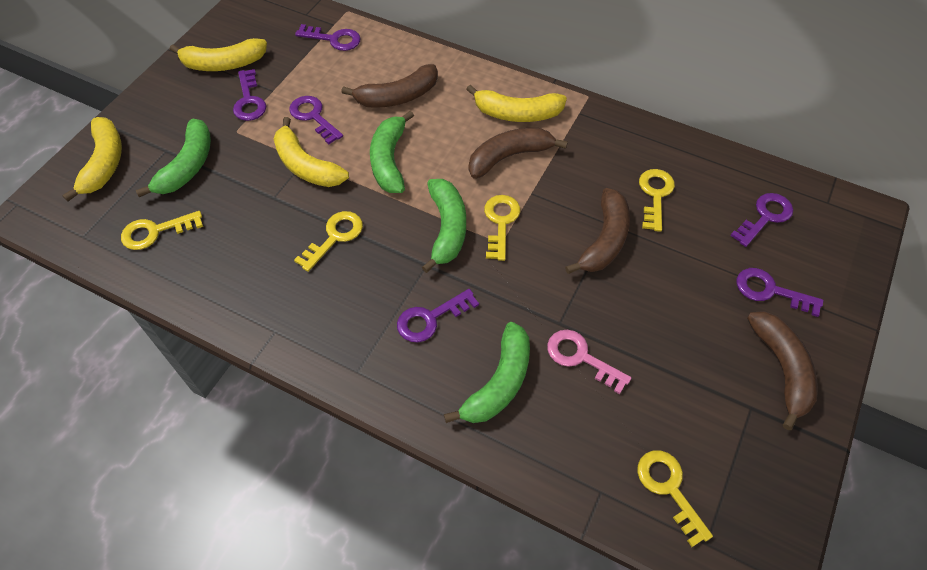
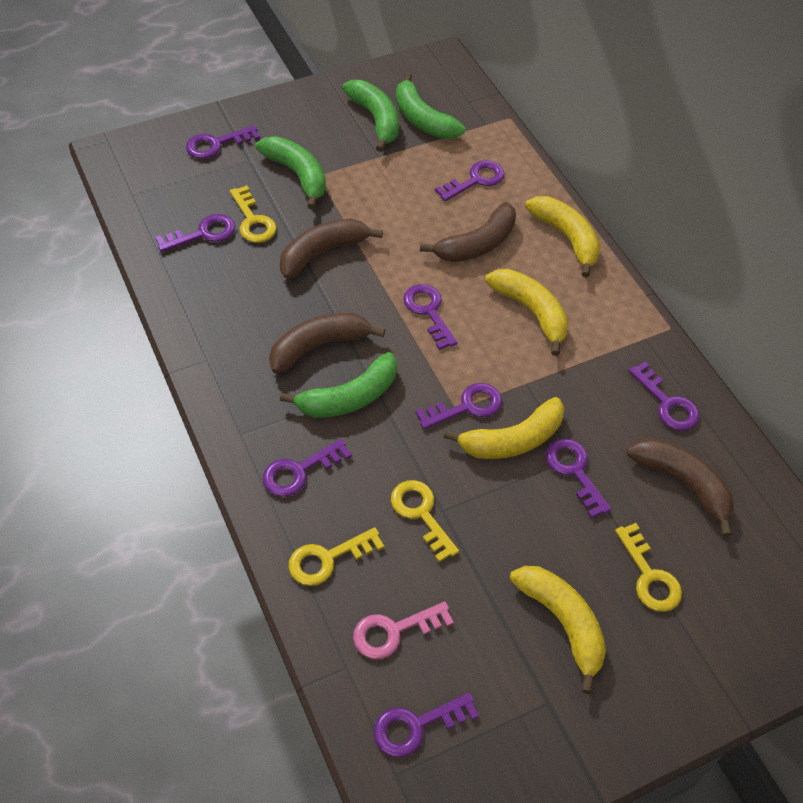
purple key: [233,69,266,121] [289,96,343,144] [295,24,361,51] [397,289,479,342] [730,193,793,247] [737,268,823,317] = 6 -> [155,214,235,252] [186,125,260,159] [263,439,352,497] [373,693,479,758] [403,284,458,350] [416,383,502,429] [435,160,505,201] [545,439,611,518] [629,361,700,431] = 9
yellow key: [121,211,203,250] [294,211,363,272] [484,195,520,261] [637,450,713,547] [639,169,675,232] = 5 -> [230,185,277,243] [288,527,384,586] [391,480,459,562] [615,523,682,612] = 4

